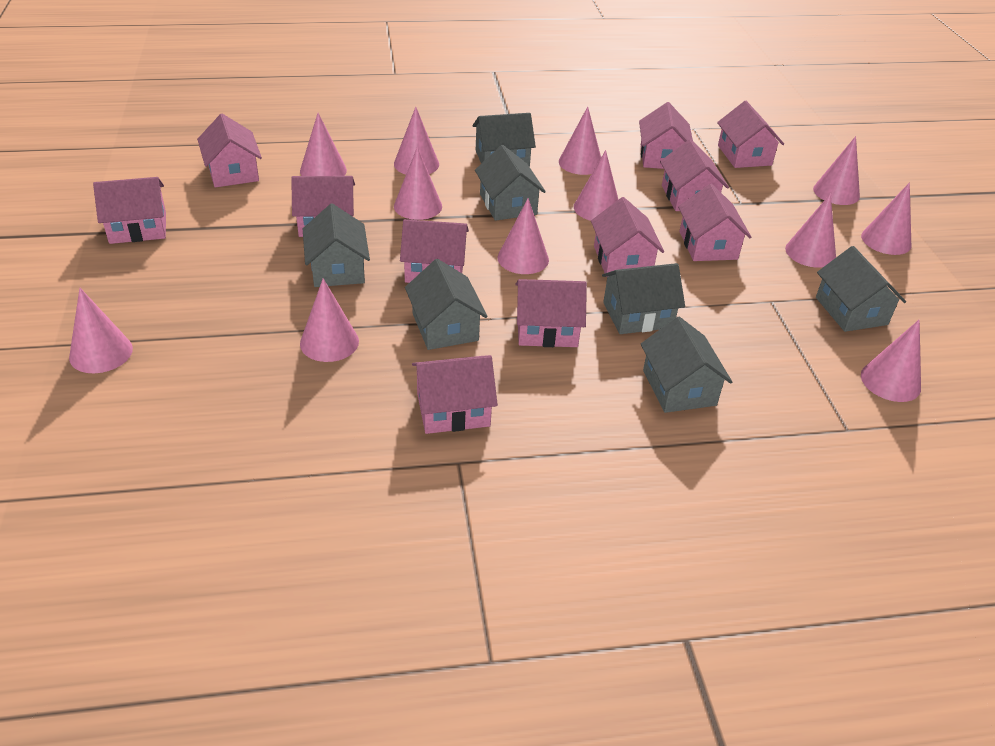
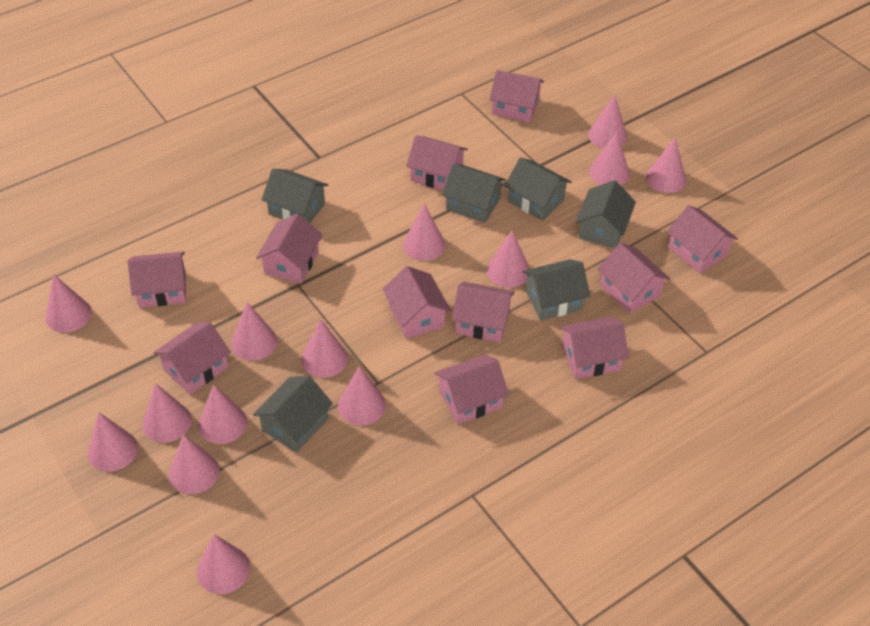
grey house: [303,203,370,287] [405,259,488,350] [473,113,536,167] [475,145,546,221] [602,263,685,334] [641,317,732,413] [816,246,906,332] = 7 -> [253,375,333,453] [262,169,328,223] [442,164,506,223] [504,157,571,221] [523,259,590,321] [576,180,636,248] = 6
pink cone: [69,288,133,373] [300,113,347,176] [300,278,359,362] [394,107,439,174] [394,147,442,220] [498,198,549,274] [559,107,601,175] [574,150,619,221] [785,194,836,268] [813,136,860,205] [861,182,911,255] [861,320,921,402] = 12 -> [45,274,92,333] [88,412,138,472] [143,383,192,443] [169,434,219,494] [197,534,250,594] [198,385,247,444] [231,302,277,361] [301,319,348,378] [338,366,386,426] [403,204,445,261] [487,230,530,288] [588,94,627,148] [589,131,630,185] [646,137,686,193] = 14

